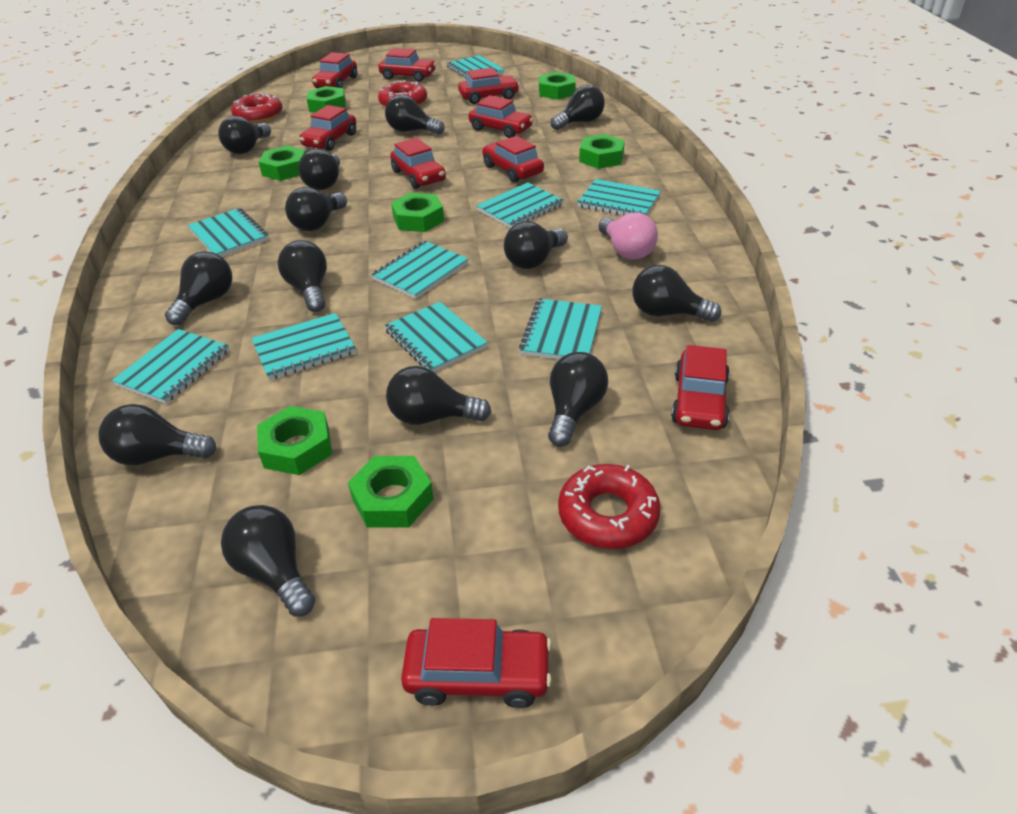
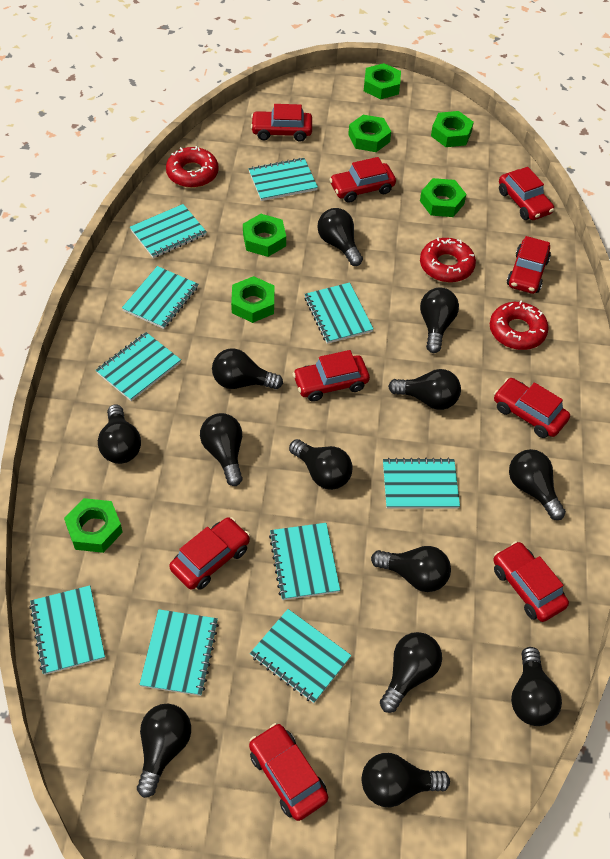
pink light bulb: [599,212,658,260] = 1 -> none = 0
turquoise notebook: [112,329,229,404] [188,208,268,257] [252,313,356,380] [371,241,468,299] [385,302,488,372] [446,55,505,78] [476,182,564,228] [519,298,602,359] [577,179,661,215] = 9 -> [29,585,105,675] [96,332,181,401] [122,266,198,329] [130,204,207,258] [139,609,219,696] [249,158,318,201] [250,609,351,703] [269,523,340,600] [304,283,374,344] [383,458,460,509] = 10

